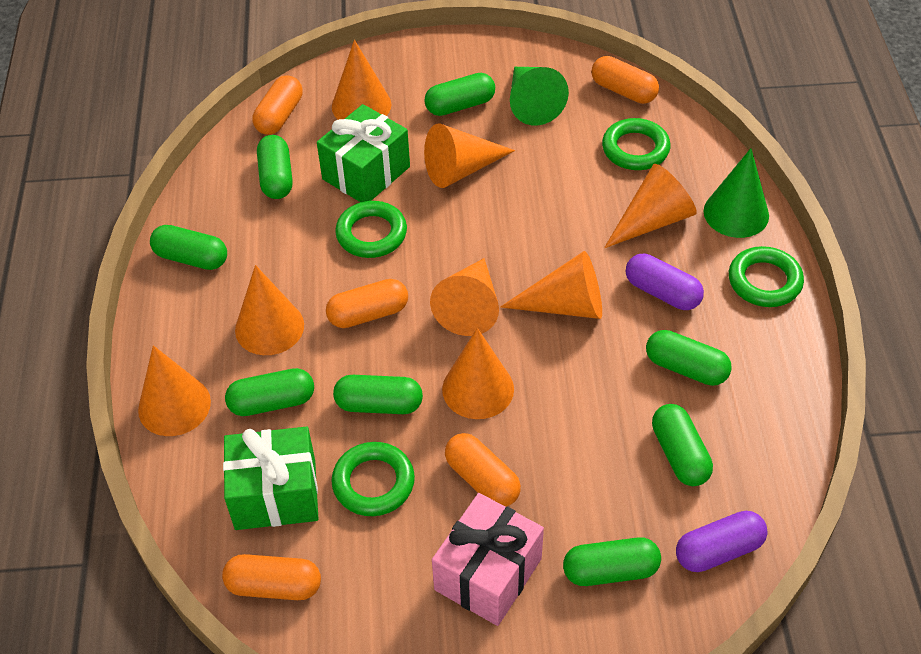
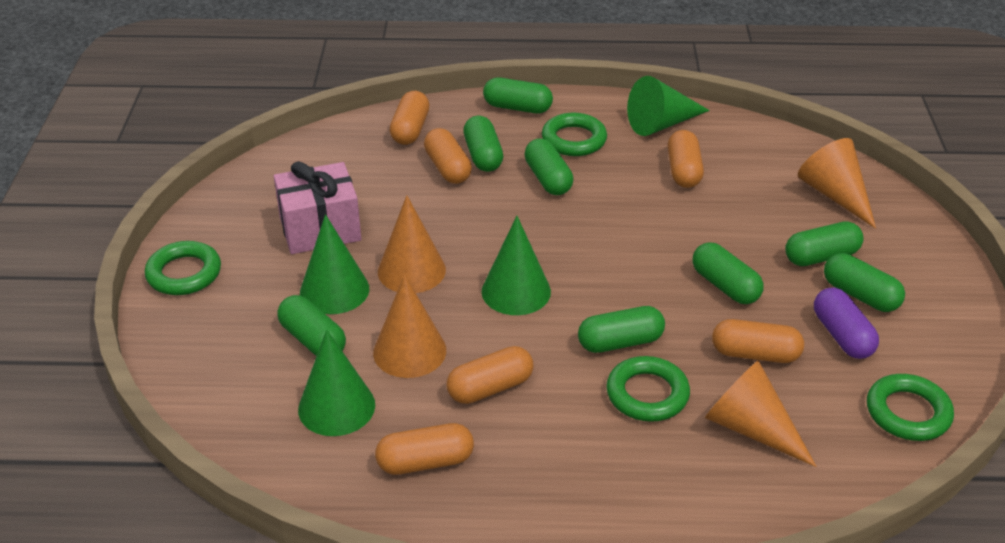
green cone: [510,67,569,125] [704,148,769,238] = 2 -> [298,329,375,436] [300,214,369,314] [481,216,551,315] [627,76,710,136] = 4
green gift: [223,427,318,530] [317,104,410,202] = 2 -> none = 0
orange capsule: [222,554,321,600] [253,75,303,135] [326,279,408,328] [445,433,521,507] [591,56,659,104] = 5 -> [375,423,474,475] [389,91,430,145] [424,128,472,184] [447,346,533,404] [667,130,704,188] [712,319,804,363] = 6
orange cone: [138,345,211,436] [235,265,304,355] [332,40,392,120] [424,124,515,188] [430,258,499,336] [442,328,514,419] [501,251,602,319] [604,164,697,248] = 8 -> [373,274,446,378] [378,195,446,293] [705,360,817,467] [798,138,876,229] = 4
purple capsule: [626,254,704,310] [676,511,768,572] = 2 -> [814,287,879,359] = 1

